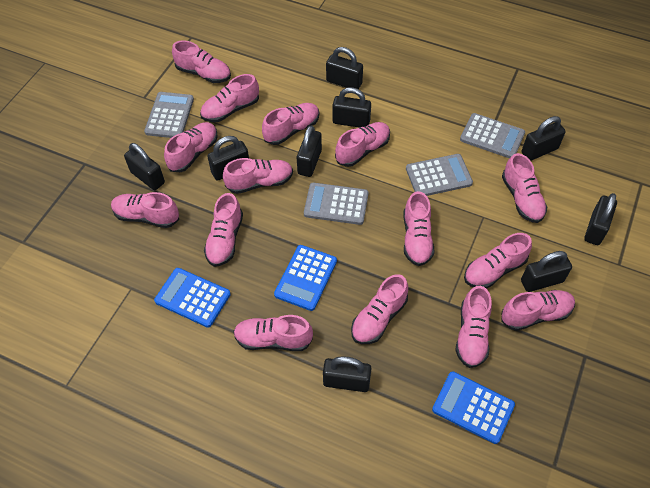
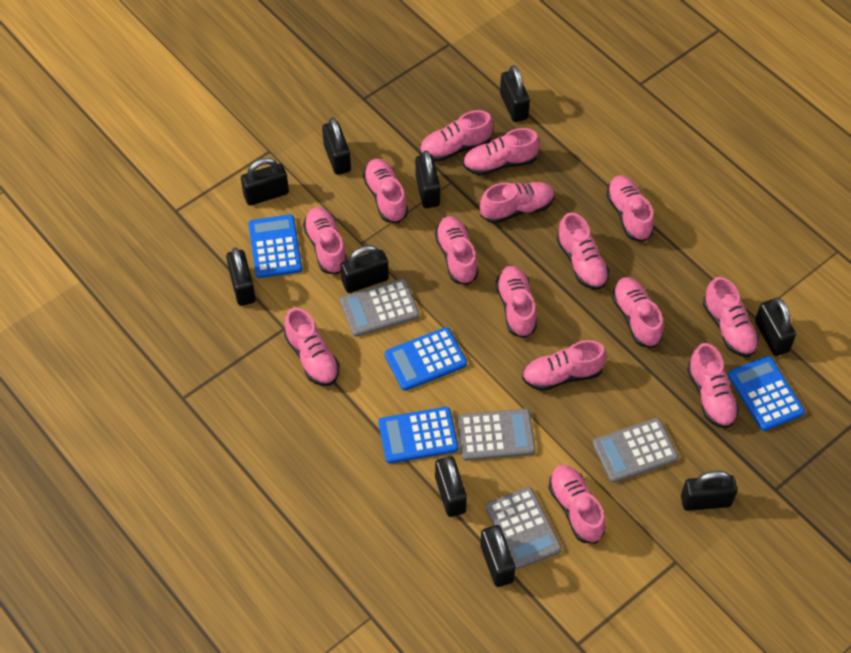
black padlock: [124,143,165,190] [207,136,249,181] [297,125,322,177] [323,356,372,392] [326,47,363,89] [332,87,371,127] [521,251,572,292] [522,116,566,161] [584,193,617,245] = 9 -> [226,248,256,306] [241,158,289,206] [322,117,351,175] [341,245,389,293] [415,151,440,208] [435,456,467,517] [480,525,516,587] [500,65,530,122] [681,471,737,511] [755,298,796,356] = 10
blue calculator: [154,268,231,328] [274,245,337,311] [432,371,515,444] = 3 -> [248,215,302,278] [378,407,459,463] [385,327,467,391] [728,356,805,431] = 4

